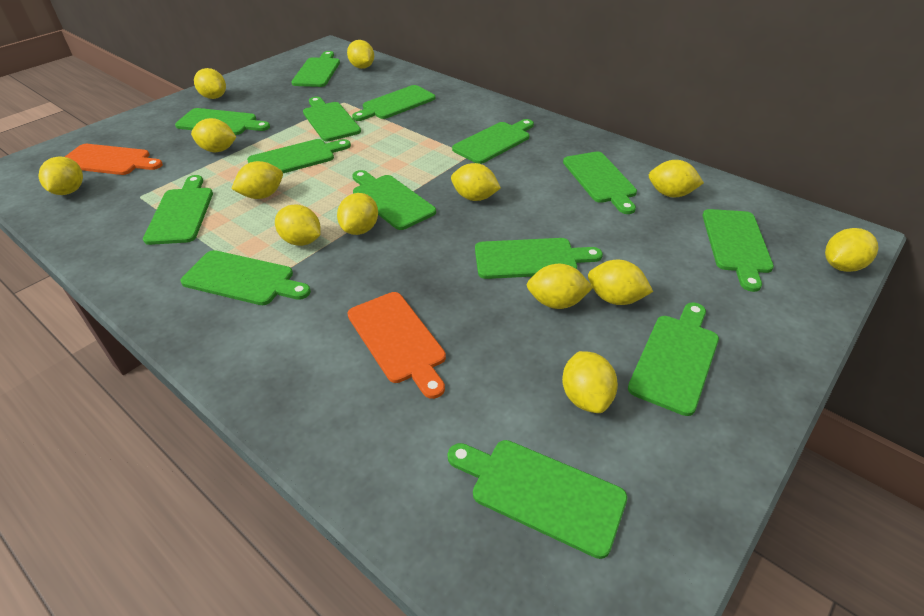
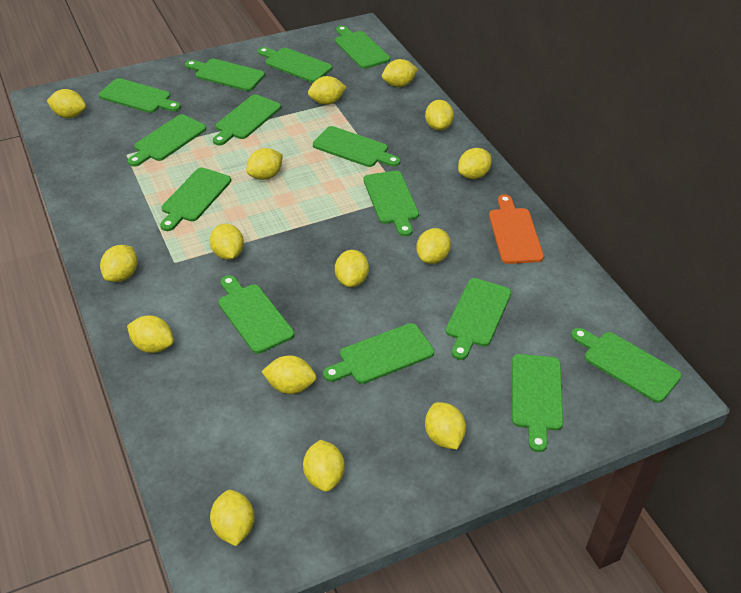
orange cutting board: [65,144,163,175] [347,292,446,399] = 2 -> [489,194,544,264] = 1
yellow lemon: [38,156,83,195] [191,118,236,152] [194,68,226,99] [231,161,283,199] [275,204,321,246] [337,193,378,235] [347,40,374,69] [451,163,501,201] [527,264,593,309] [562,351,618,413] [588,260,653,305] [649,160,704,197] [825,228,878,272] = 13 -> [47,89,86,118] [100,245,138,282] [127,315,174,353] [210,224,244,260] [210,490,254,546] [246,148,283,180] [261,355,316,394] [303,440,345,492] [308,76,346,105] [335,250,369,287] [382,59,418,87] [416,228,451,264] [425,100,454,131] [425,402,466,449] [458,148,492,179] = 15

